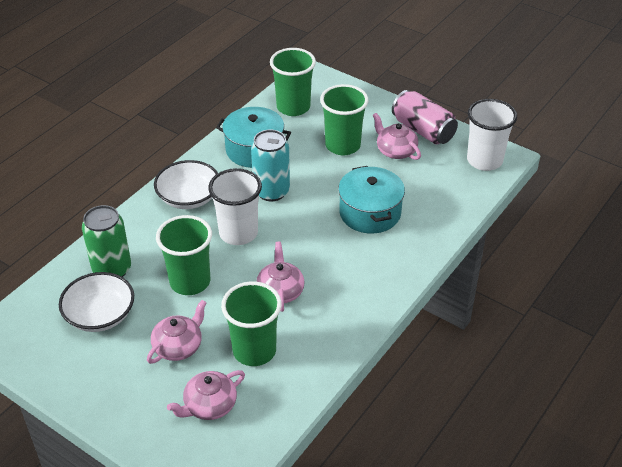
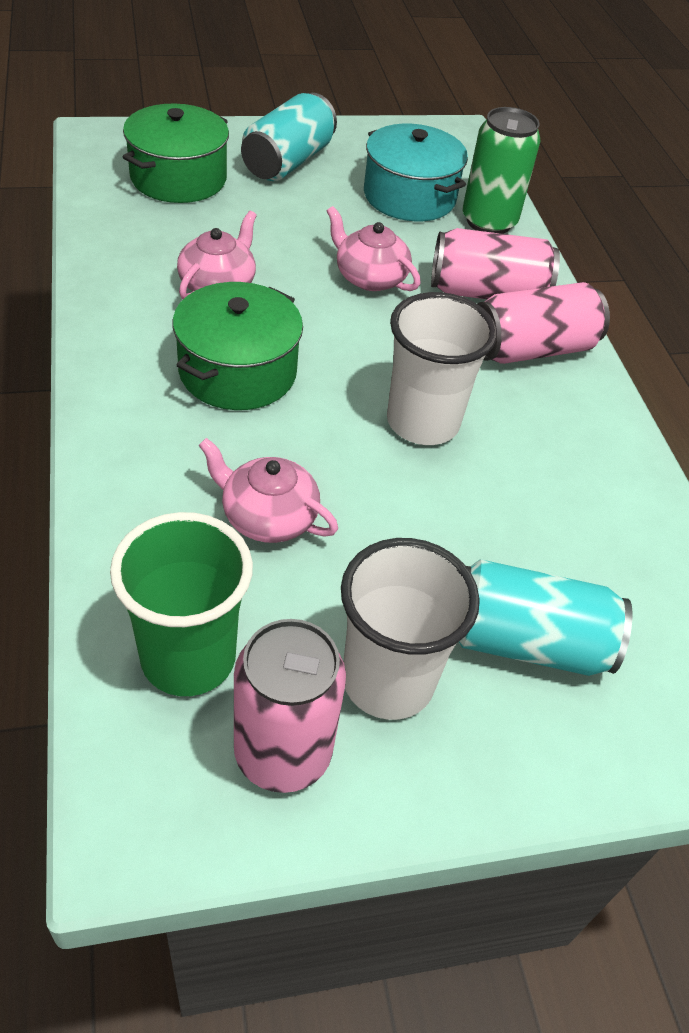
green cup: [156,215,212,295] [221,282,282,366] [270,48,316,116] [320,84,368,155] = 4 -> [110,512,253,696] = 1
green pot: none = 0 -> [123,104,229,203] [172,282,303,410] = 2
pink can: [392,90,458,144] = 1 -> [234,619,346,793] [431,228,560,299] [477,282,610,364] = 3
pink teapot: [147,300,207,364] [167,370,245,420] [257,242,305,312] [373,113,421,160] = 4 -> [177,211,257,299] [198,438,338,543] [327,206,421,291] = 3
turquoise can: [251,129,290,201] = 1 -> [241,93,337,181] [459,559,632,676] = 2
turquoise pot: [216,107,291,168] [338,166,405,234] = 2 -> [364,124,468,221] = 1
white bowl: [59,272,134,332] [154,160,218,209] = 2 -> none = 0

